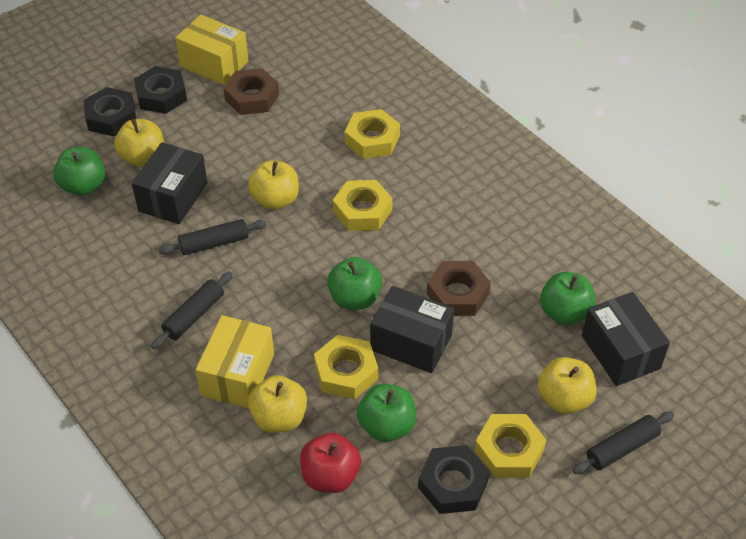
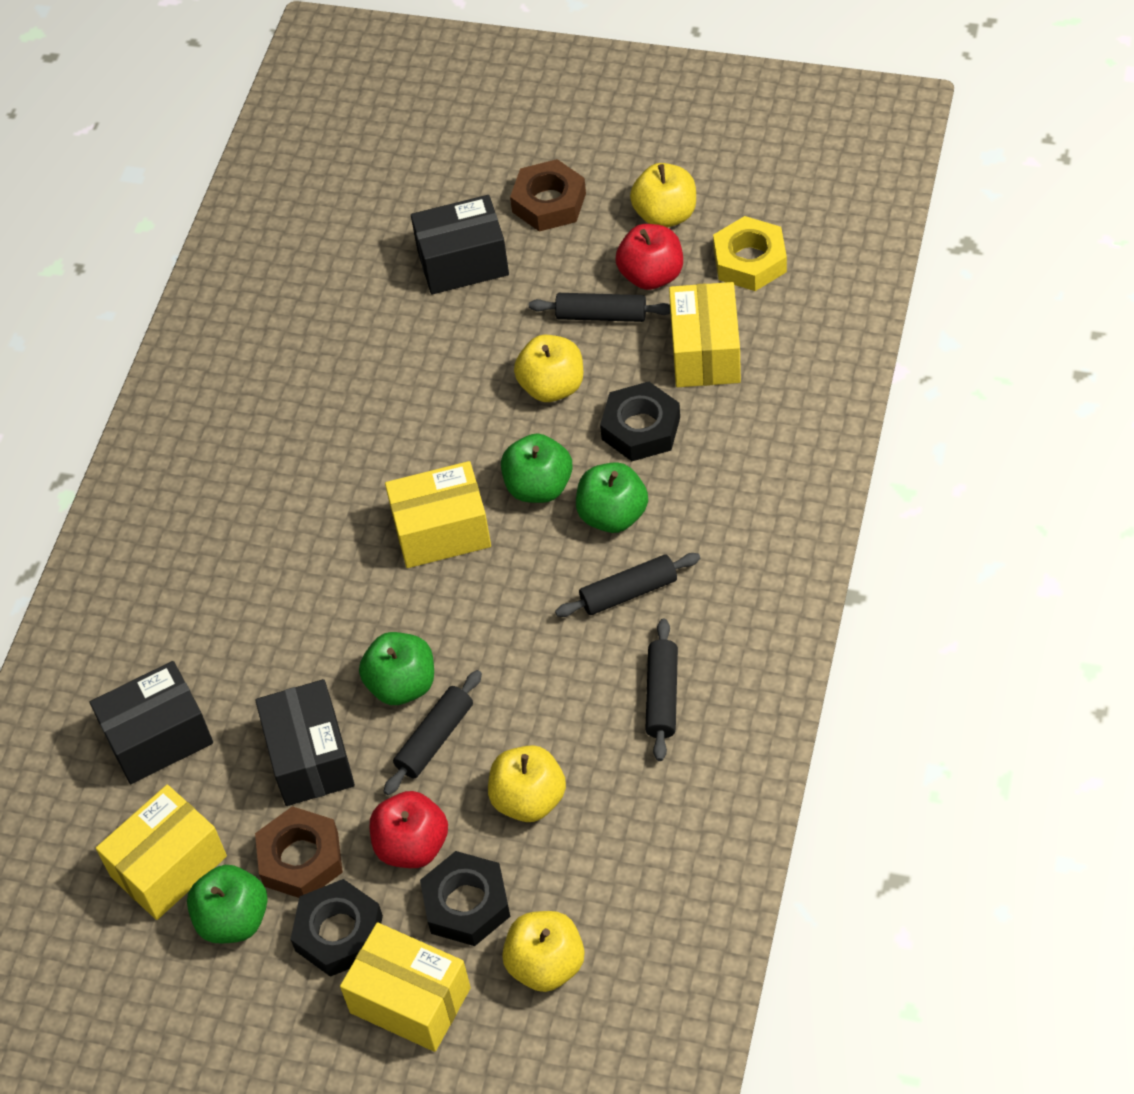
black rolling pin: [151,271,233,349] [159,219,267,255] [572,412,674,474] = 3 -> [383,670,482,795] [529,293,671,322] [555,553,700,617] [645,619,678,761] = 4
red apple: [300,433,361,493] = 1 -> [370,791,448,868] [616,224,683,290] = 2
yellow box: [175,15,249,85] [195,315,274,409] = 2 -> [96,785,227,920] [340,922,471,1052] [385,461,491,568] [669,282,741,387] = 4
yellow nut: [314,335,379,399] [333,180,393,231] [345,109,400,159] [475,414,546,478] = 4 -> [713,216,787,291] = 1

